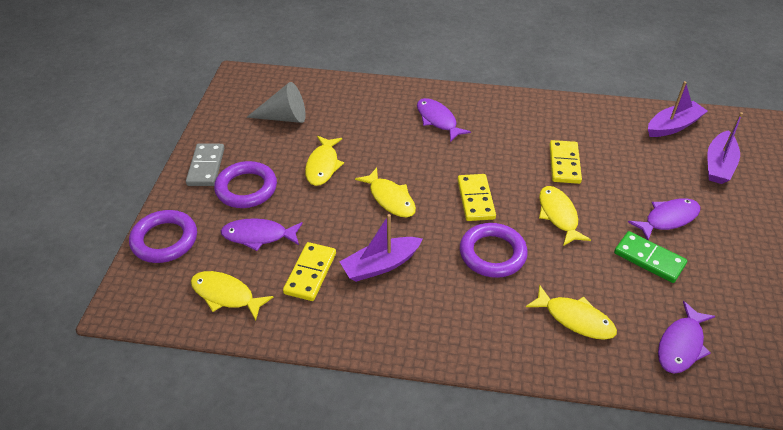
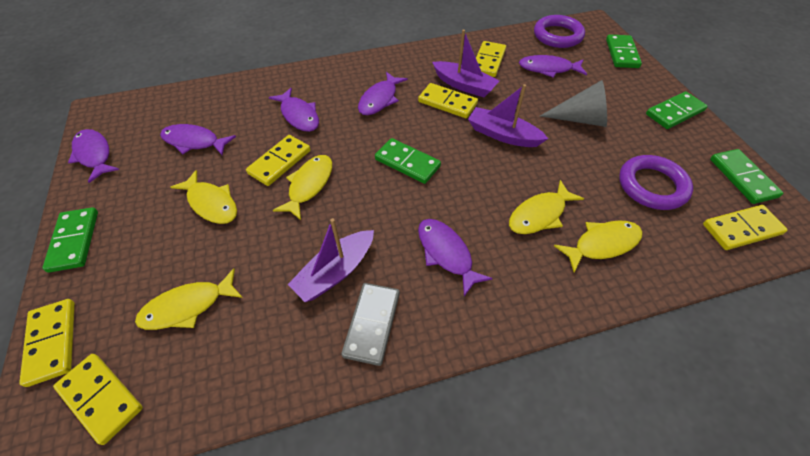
green domino: [614,231,687,283] = 1 -> [42,207,98,273] [375,138,441,184] [606,34,642,68] [646,92,708,129] [710,149,783,204] = 5
purple fish: [221,218,303,251] [417,98,471,142] [628,198,700,240] [658,301,715,373] = 4 -> [68,129,120,183] [160,124,236,155] [269,88,319,132] [358,72,408,115] [418,219,493,296] [519,55,587,78] = 6
purple ring: [129,210,197,263] [214,161,277,208] [460,223,528,278] = 3 -> [534,15,585,48] [619,155,693,210] = 2
yellow domino: [283,242,336,301] [457,174,496,221] [549,140,582,184] = 3 -> [19,299,75,387] [53,354,143,445] [246,135,311,186] [418,83,478,118] [476,41,506,77] [703,205,788,250] = 6

